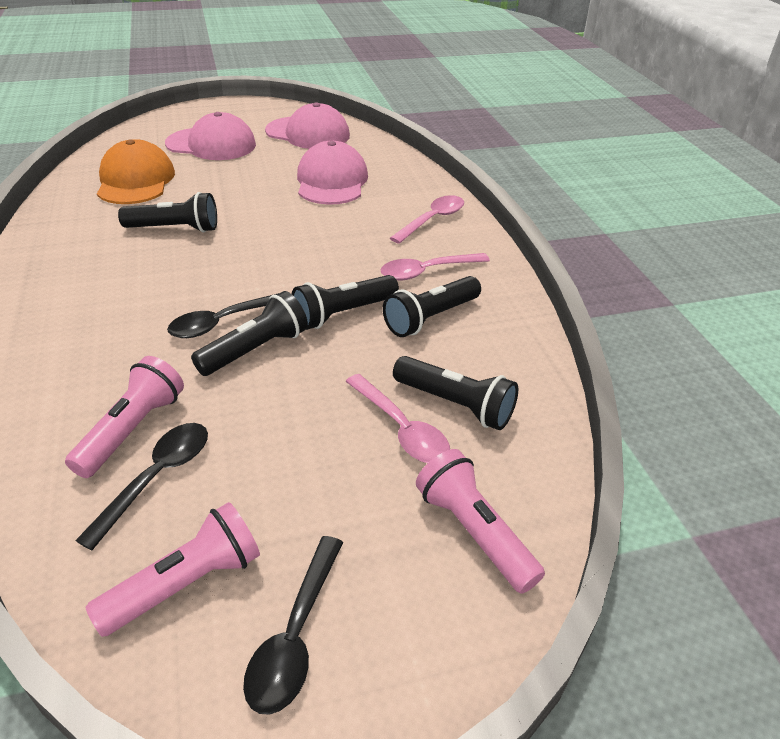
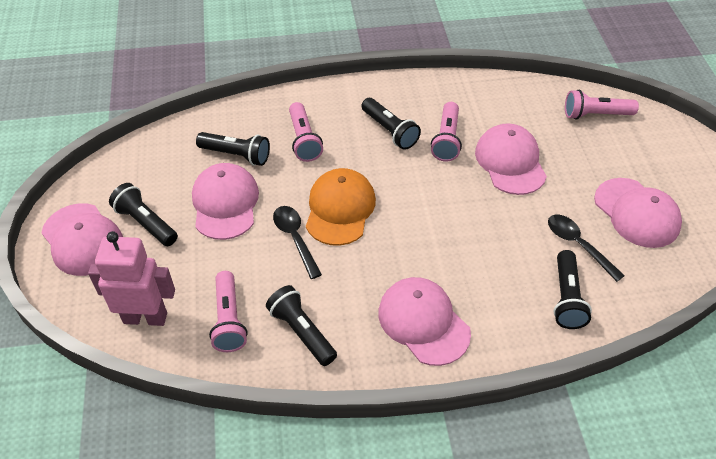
black spoon: [75,423,208,551] [167,293,279,338] [243,536,343,715] = 3 -> [273,206,322,279] [548,215,625,282] = 2
pink cap: [165,112,256,160] [265,102,350,149] [297,141,368,205] = 3 -> [41,203,123,276] [192,163,259,240] [378,277,471,366] [475,123,547,195] [594,178,682,248] = 5
pink flashlight: [65,356,184,478] [85,502,260,637] [416,449,545,594] = 3 -> [209,271,248,352] [289,102,323,162] [431,102,462,162] [565,90,639,120] = 4
pink robot: none = 0 -> [88,231,175,326] = 1
pink spoon: [345,374,450,463] [381,253,490,280] [390,195,464,244] = 3 -> none = 0

